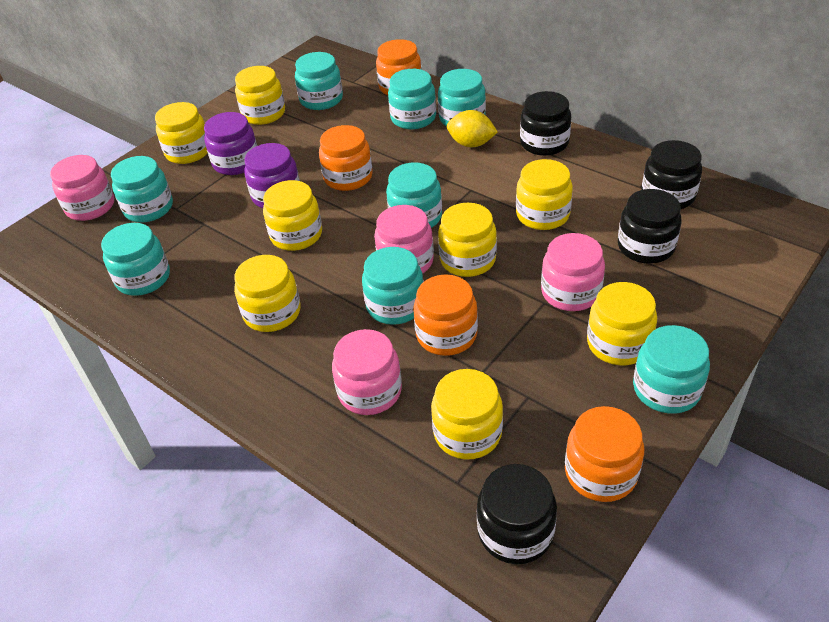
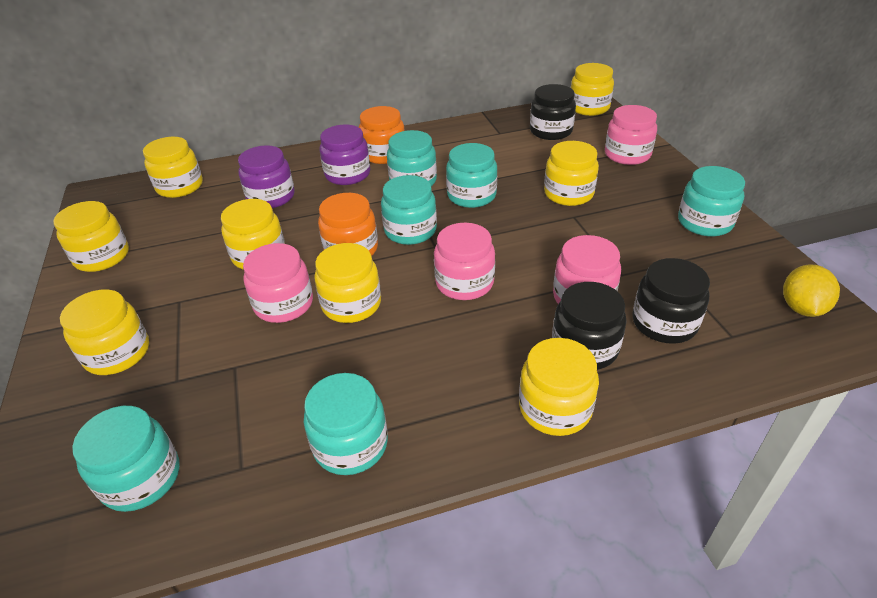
black jar: [477,464,557,564] [520,91,571,156] [618,189,682,264] [641,140,702,209] = 4 -> [530,84,576,140] [552,282,627,370] [632,258,710,344] = 3
orange jar: [319,125,373,191] [376,39,422,95] [414,274,478,356] [565,406,644,502] = 4 -> [318,193,378,256] [359,106,405,164] = 2
turquoise jar: [101,223,170,296] [111,156,173,222] [295,52,343,110] [362,247,423,325] [386,163,442,228] [388,69,436,129] [438,69,486,127] [633,325,710,414] = 8 -> [72,406,179,512] [304,373,388,475] [381,175,437,245] [387,130,437,186] [446,143,497,208] [678,166,745,237] = 6

